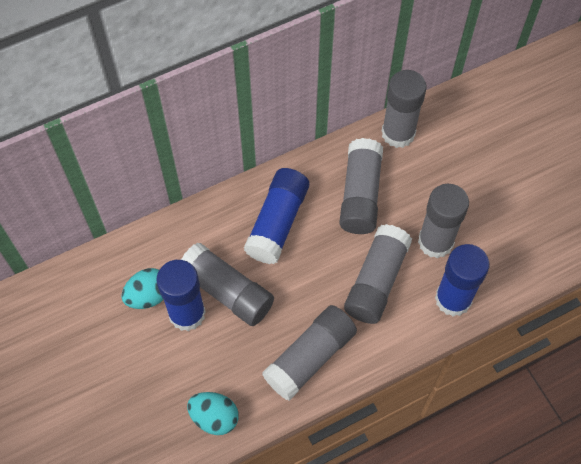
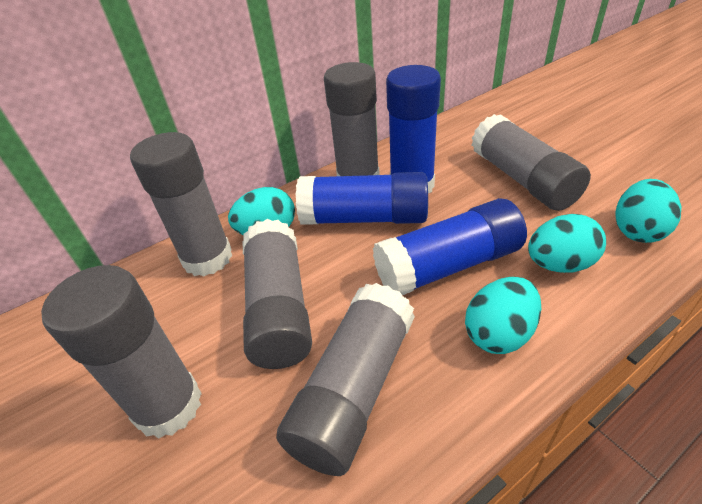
turquoise egg: [122,268,164,309] [187,392,239,435] = 2 -> [228,187,295,235] [465,277,541,354] [528,214,606,273] [616,179,682,243] = 4

